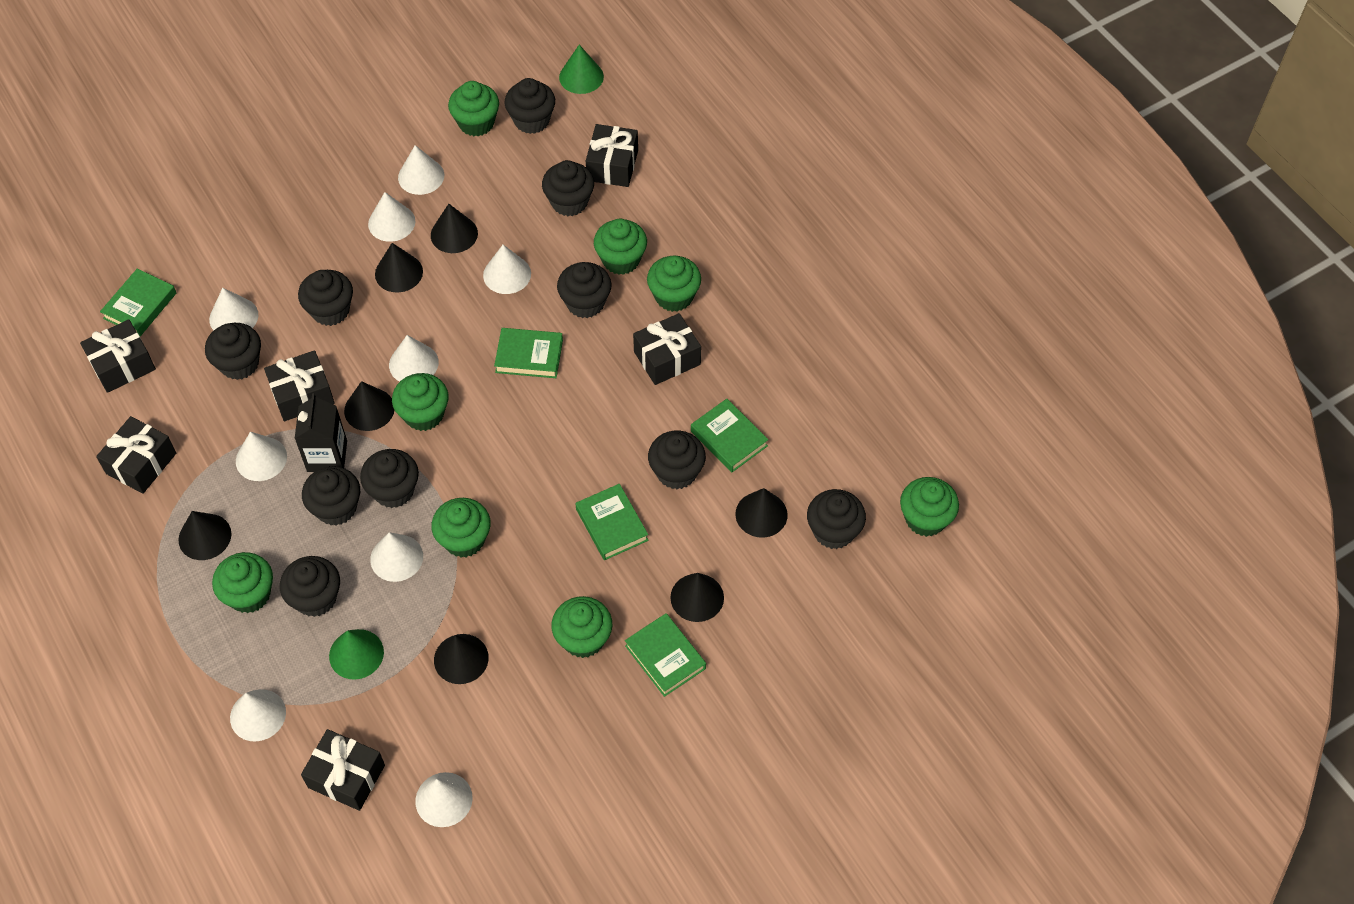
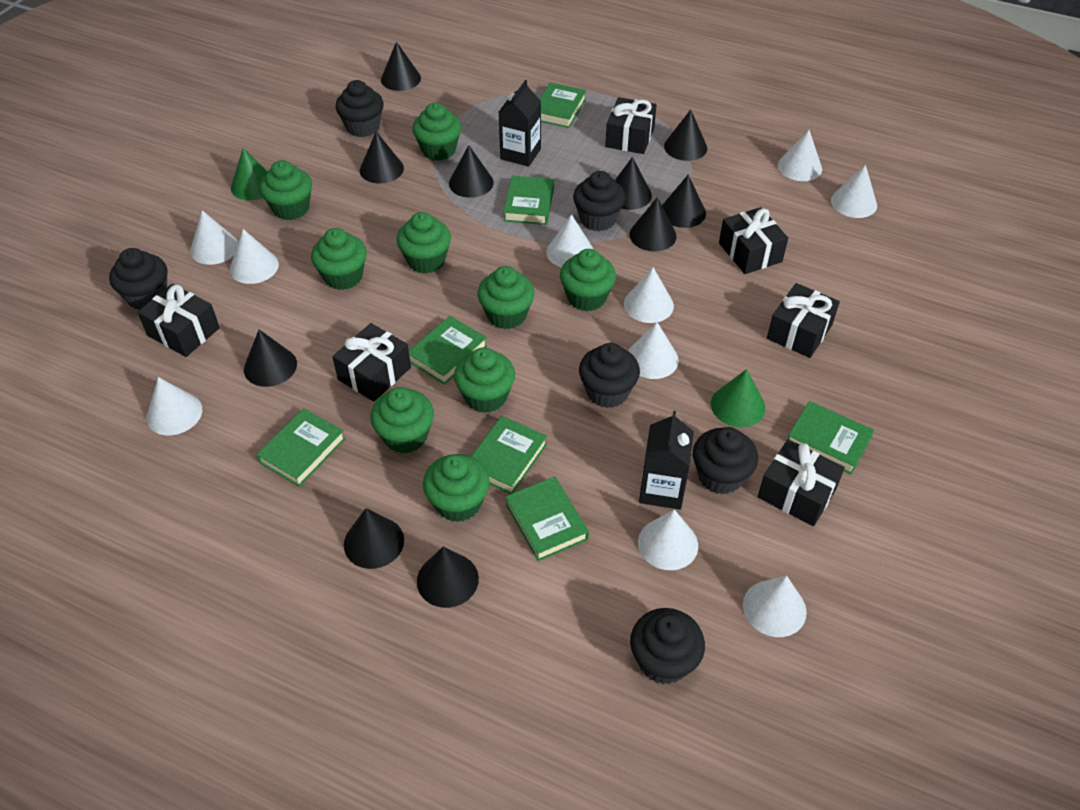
black carton: [295,393,347,472] = 1 -> [499,80,541,167] [639,411,694,510] = 2
black cone: [178,511,232,560] [344,381,394,431] [375,243,423,293] [431,204,478,253] [434,634,489,684] [670,573,724,622] [735,488,788,538] = 7 -> [244,329,297,387] [344,508,404,569] [360,132,404,184] [381,42,421,91] [417,547,479,608] [449,145,494,198] [615,157,652,210] [629,197,676,251] [662,175,706,228] [664,109,707,161] = 10
black cupcake: [205,323,261,380] [280,556,340,617] [298,270,353,326] [302,466,360,526] [360,449,419,508] [505,78,555,134] [542,160,594,216] [557,262,612,318] [648,431,706,489] [807,489,866,549] = 10 -> [109,248,167,310] [336,80,384,137] [573,171,626,231] [579,343,640,408] [630,608,705,684] [693,427,758,495] = 6
green book: [100,269,176,336] [494,328,563,378] [576,484,648,560] [625,613,706,697] [691,399,768,472] = 5 -> [256,408,345,487] [409,316,487,385] [471,416,547,494] [503,176,554,225] [506,476,589,561] [540,82,586,128] [788,401,874,474] = 7
green cupcake: [212,552,273,613] [392,373,449,431] [431,498,491,557] [448,81,499,136] [551,596,612,658] [594,219,647,275] [647,256,701,312] [900,477,959,537] = 8 -> [260,160,312,220] [311,228,367,290] [370,387,434,453] [396,212,451,274] [412,103,461,161] [423,454,490,522] [454,348,515,413] [477,266,535,329] [560,249,616,311] = 9
white cone: [209,288,258,331] [230,689,286,742] [236,432,287,481] [368,192,415,242] [370,532,423,582] [389,335,439,382] [398,145,444,195] [415,772,473,827] [483,245,531,294] = 9 -> [147,377,202,435] [190,210,238,265] [230,229,279,284] [546,214,594,268] [624,267,674,323] [628,322,679,379] [638,510,698,570] [743,576,807,637] [778,130,822,181] [831,165,877,218] = 10

